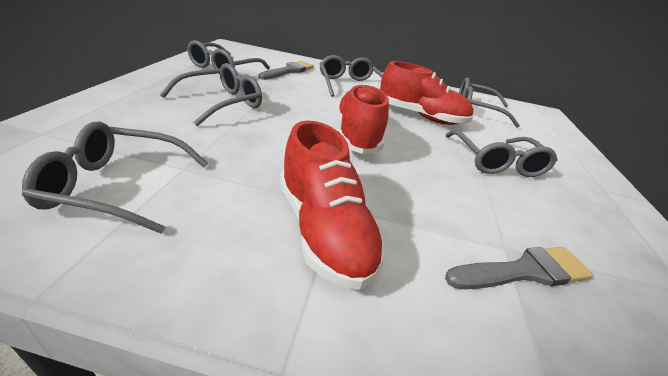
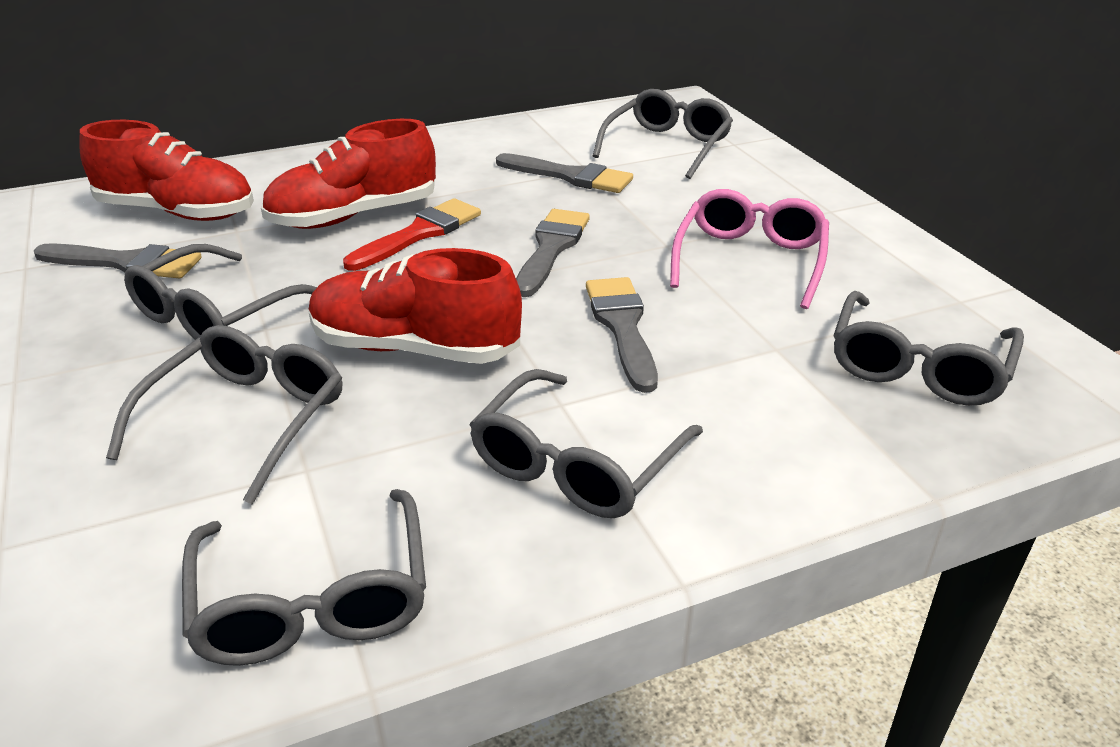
grey brush: [259,61,314,80] [445,247,593,289] = 2 -> [34,243,202,278] [496,153,633,193] [516,209,590,297] [586,277,658,393] = 4
pink glasses: none = 0 -> [670,189,829,309] = 1
red brush: none = 0 -> [343,198,481,271] = 1

